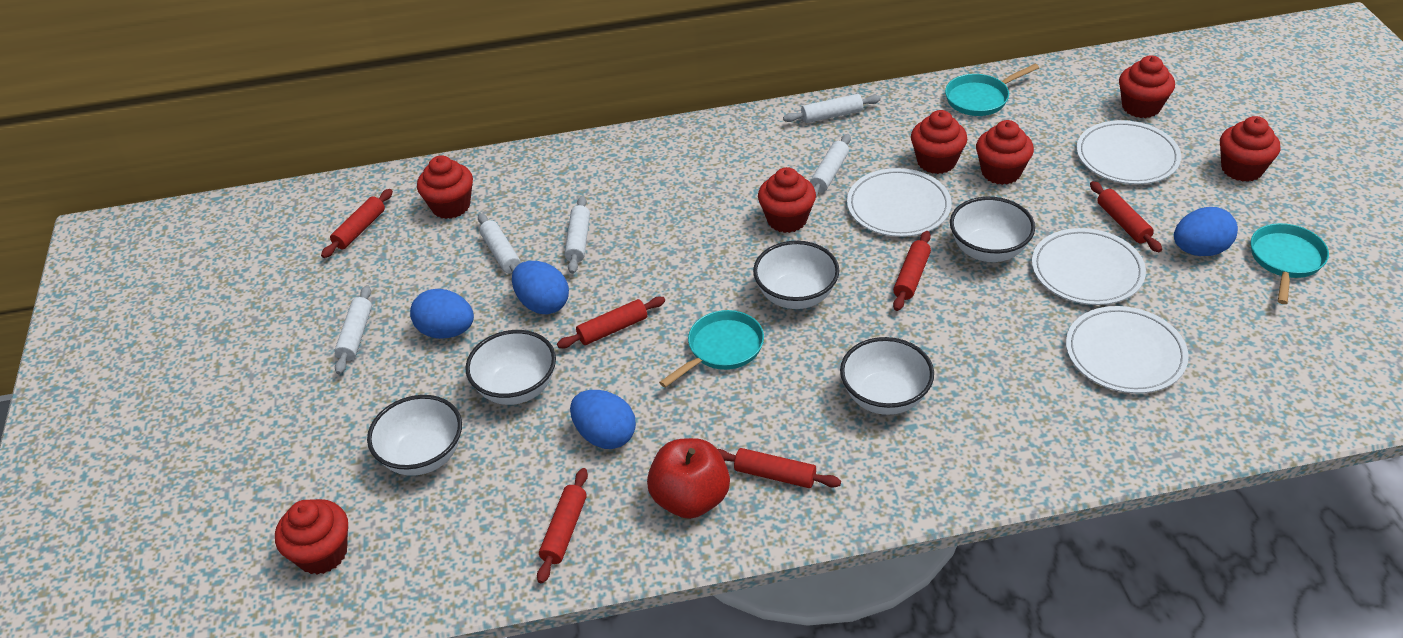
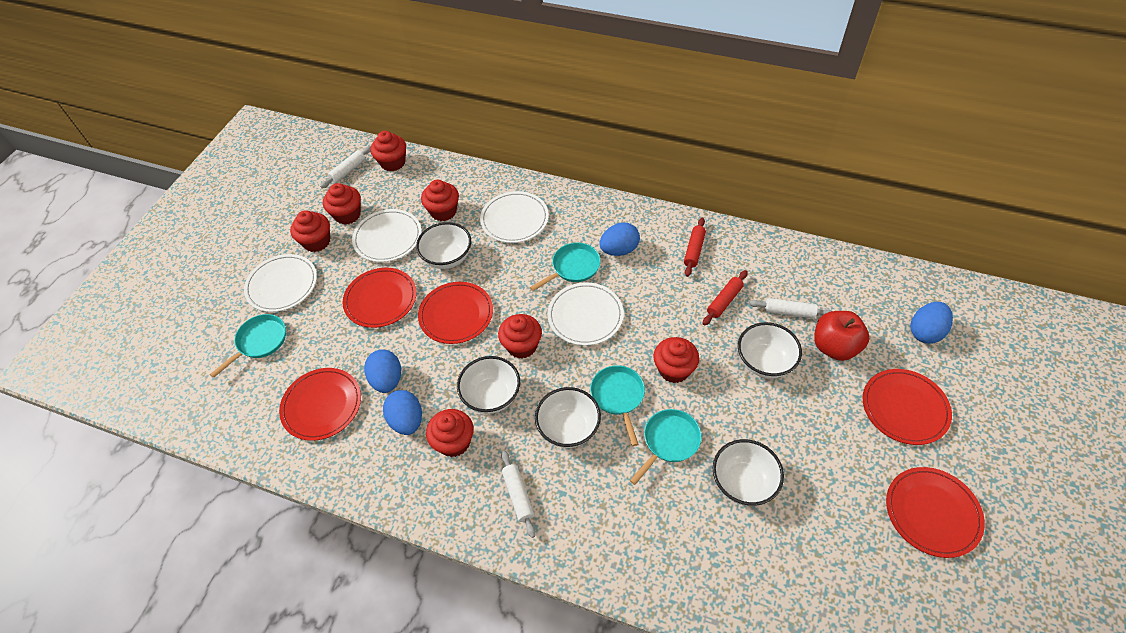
red plate: none = 0 -> [279,368,361,441] [343,268,417,328] [418,282,493,344] [862,369,952,445] [886,467,985,558] = 5
red rolling pin: [321,189,393,258] [537,468,588,584] [557,297,665,348] [718,448,841,488] [893,231,931,311] [1090,181,1162,252] = 6 -> [684,218,706,277] [702,270,748,326] = 2
turquoise pan: [659,310,764,388] [945,64,1039,116] [1251,223,1329,304] = 3 -> [210,314,286,378] [530,242,601,291] [590,365,645,446] [630,409,702,485] = 4
white rolling pin: [334,285,372,374] [478,213,521,273] [565,196,590,274] [783,94,881,123] [810,134,851,198] = 5 -> [320,146,371,188] [501,451,536,538] [749,298,831,319] = 3

